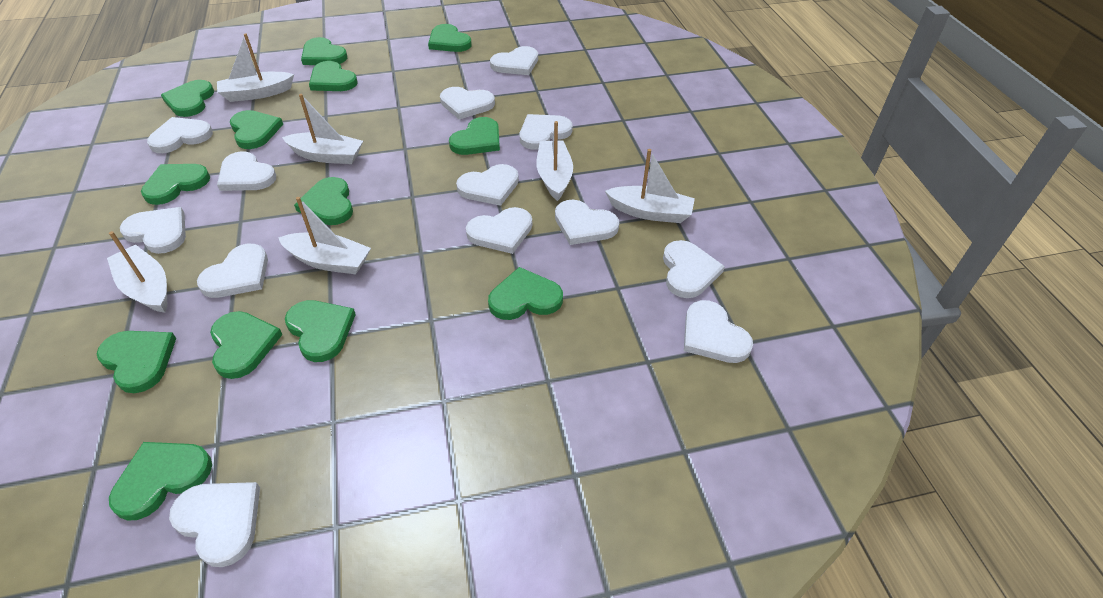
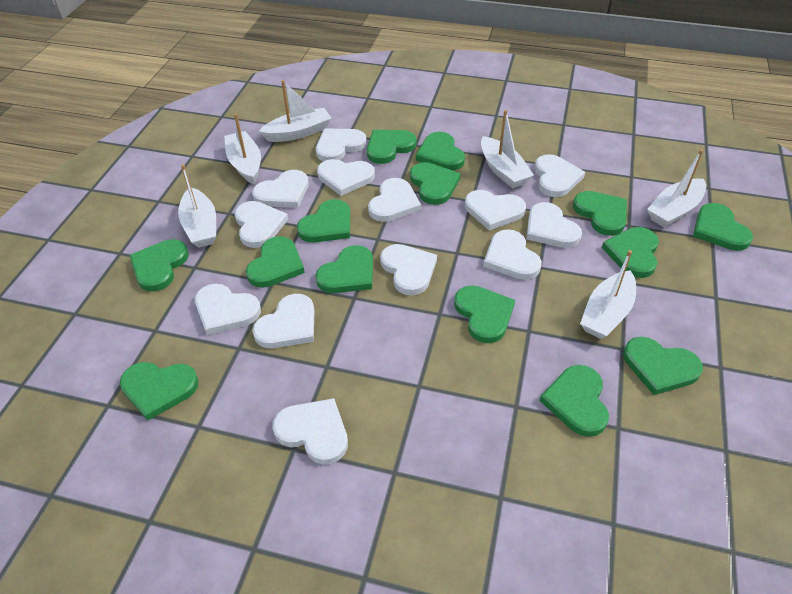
green heart: [97,331,176,393] [109,442,212,521] [141,164,210,205] [161,80,214,117] [210,311,282,379] [230,110,283,149] [285,300,356,362] [294,177,353,225] [301,37,347,65] [309,61,357,91] [428,24,472,52] [449,117,500,155] [488,267,563,320] = 13 -> [120,362,199,421] [129,239,189,291] [246,236,305,288] [297,199,351,243] [315,245,373,293] [367,130,417,164] [410,162,461,205] [416,132,465,170] [454,285,515,343] [540,365,609,437] [573,191,627,236] [602,227,659,278] [623,337,703,395] [693,203,753,251] = 14

